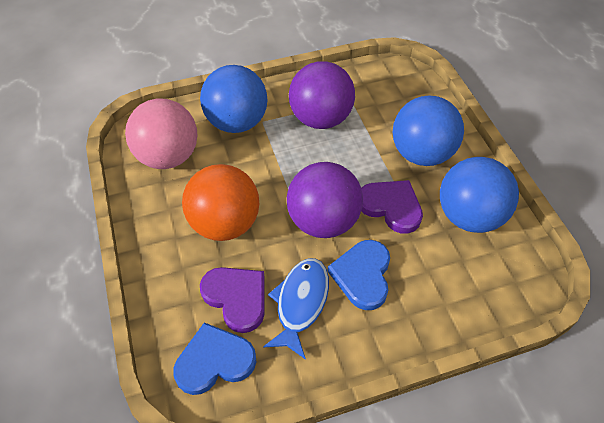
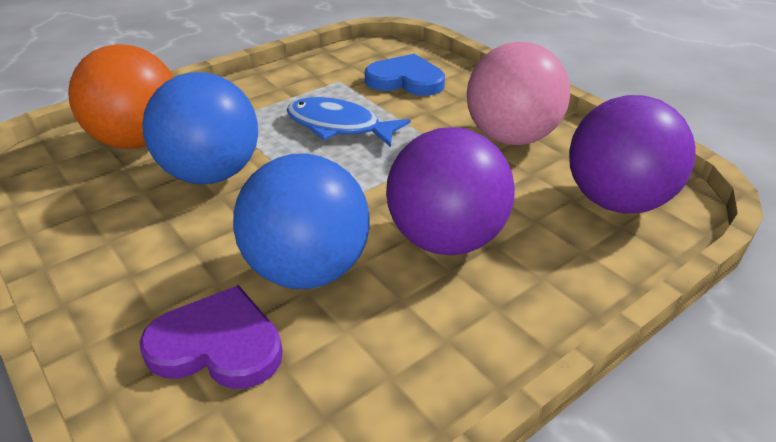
blue ball: [200,65,267,133] [393,95,464,166] [440,157,519,233] = 3 -> [142,72,258,184] [233,153,370,289] = 2
blue heart: [173,323,256,395] [327,240,390,310] = 2 -> [365,54,445,96] = 1
purple heart: [200,267,264,333] [361,180,423,234] = 2 -> [139,285,283,389] = 1

